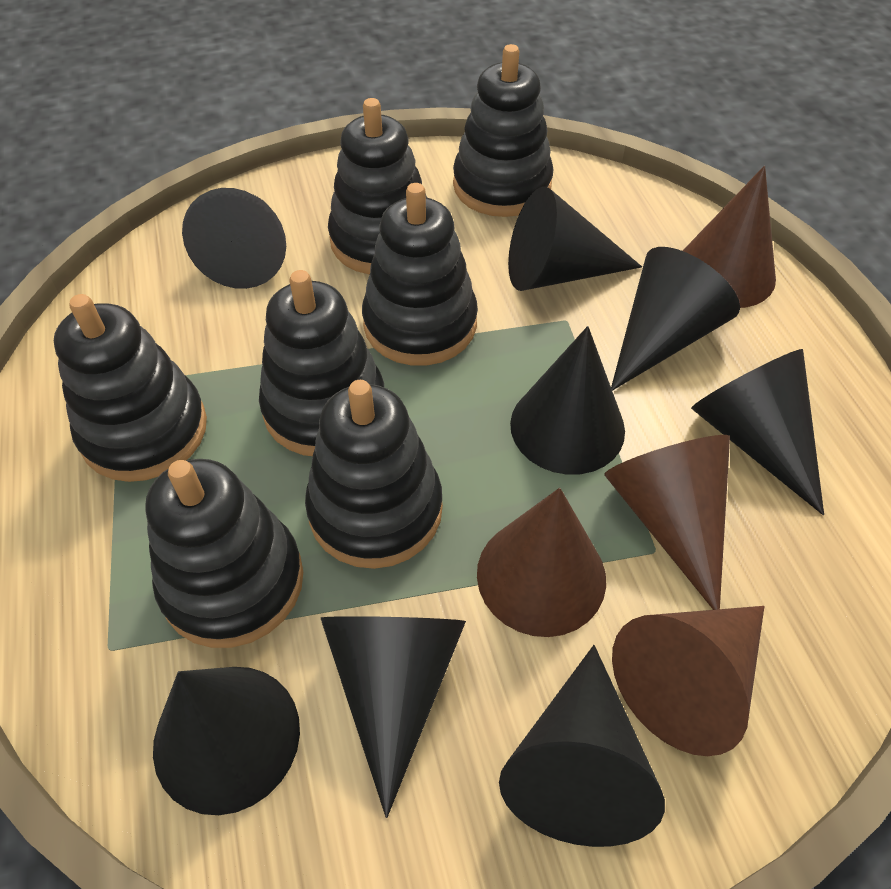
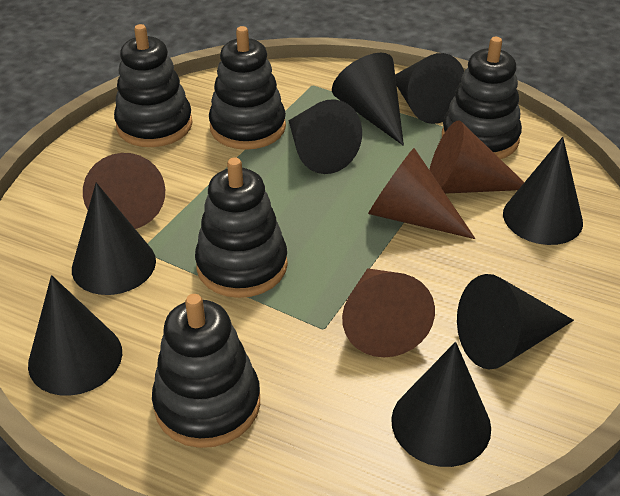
black stacking toy: [54,294,207,482] [145,459,303,648] [259,270,384,456] [305,380,443,569] [328,98,427,274] [362,183,478,366] [453,44,554,217] = 7 -> [114,24,193,147] [152,294,260,448] [195,158,288,298] [209,26,286,150] [442,37,522,159] = 5

